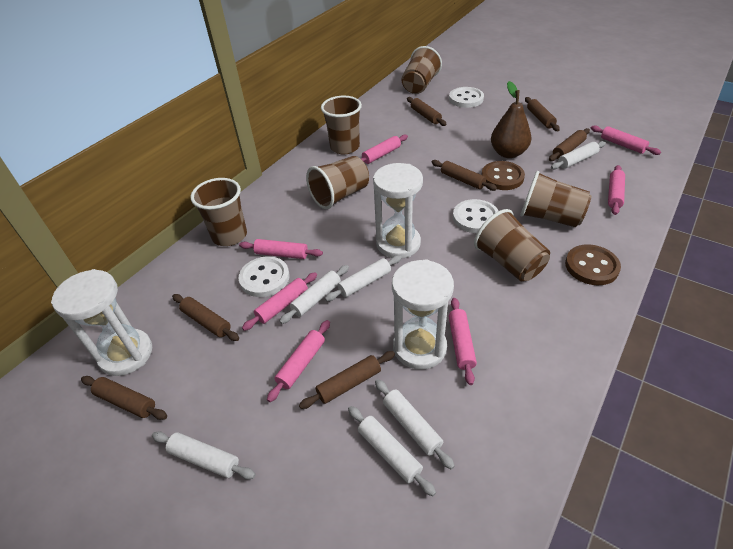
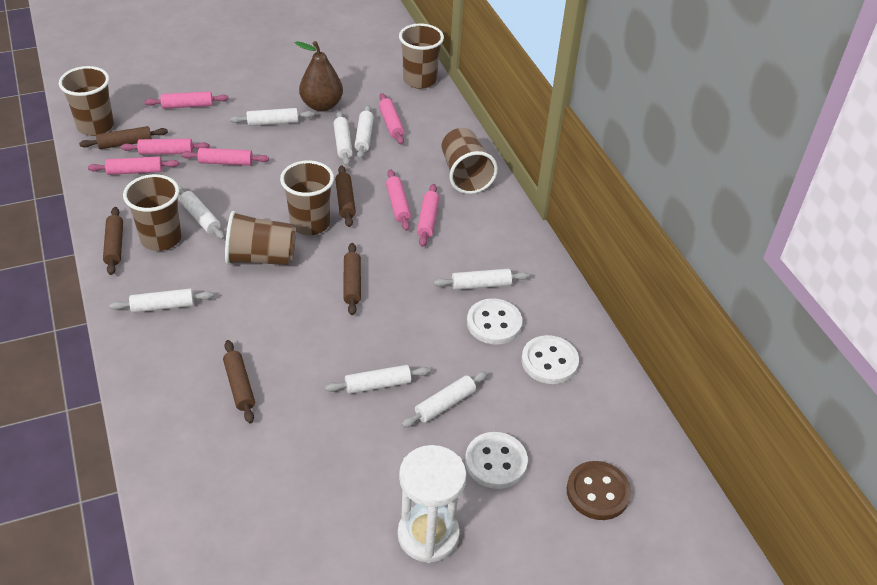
brown button: [481,161,525,190] [565,244,621,285] = 2 -> [567,461,631,520] = 1
brown rolling pin: [81,376,167,420] [172,294,239,341] [299,351,395,409] [407,97,447,126] [431,160,497,191] [525,97,560,131] [549,128,590,161] = 7 -> [79,126,168,149] [103,207,123,275] [223,340,255,423] [335,165,356,227] [343,243,361,315] = 5
white hourglass: [51,269,152,376] [373,163,423,258] [392,259,454,370] = 3 -> [397,445,467,563] = 1
white rolling pin: [152,432,256,479] [280,265,349,324] [325,255,402,301] [348,406,436,496] [375,379,455,470] [551,141,606,169] = 6 -> [109,288,213,313] [179,186,225,240] [230,108,314,126] [325,365,430,394] [333,111,353,166] [354,105,374,159] [402,371,488,427] [434,269,530,290] = 8

